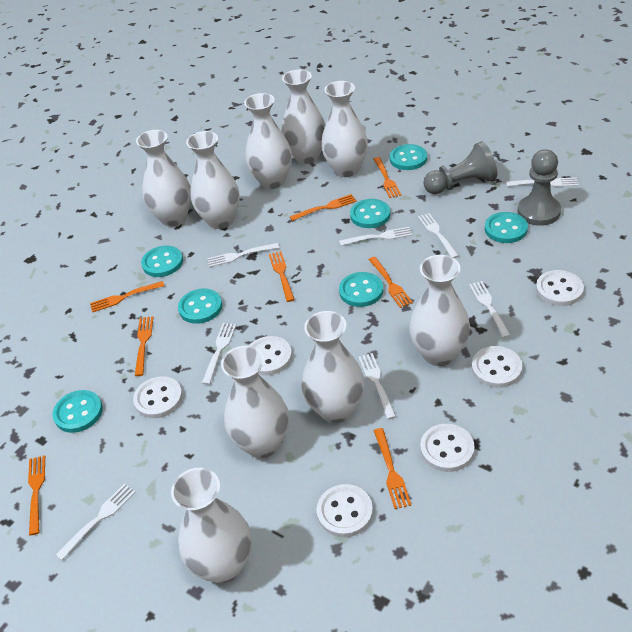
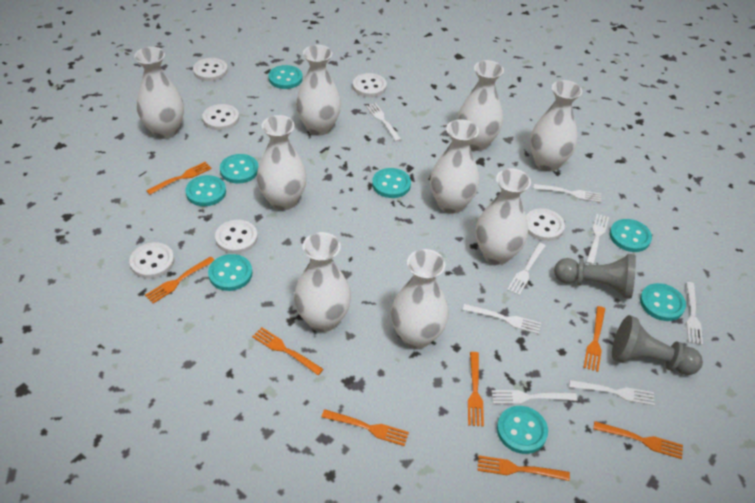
turquoise button: [52,390,103,433] [141,245,183,277] [178,288,222,324] [339,272,383,307] [350,199,390,228] [390,144,427,170] [485,212,528,243] = 7 -> [185,175,226,206] [208,254,252,291] [220,154,259,184] [268,65,303,89] [372,168,411,198] [497,406,548,454] [610,219,652,252] [640,283,686,321] = 8

